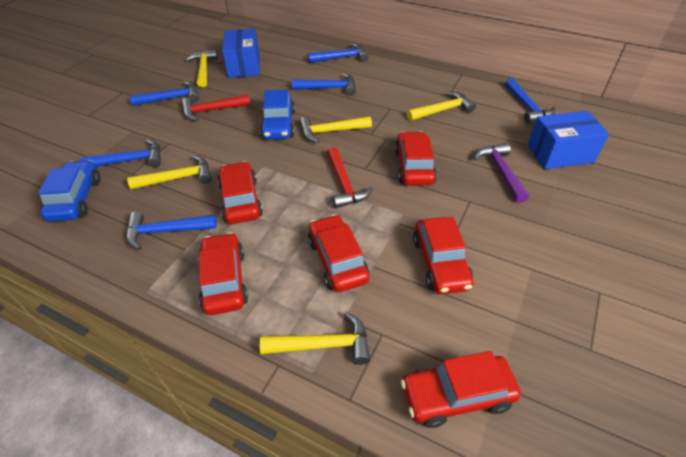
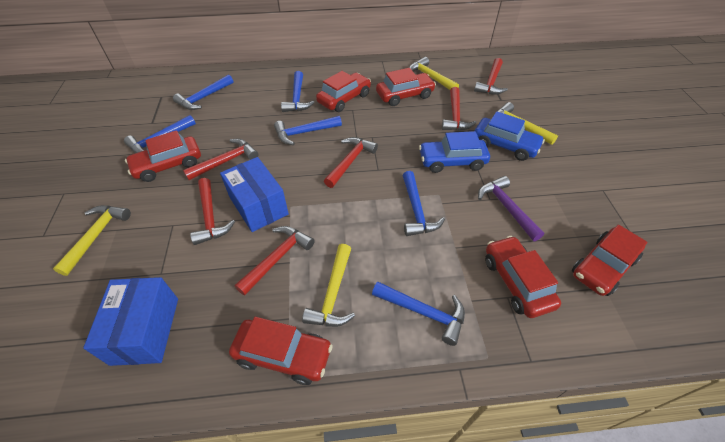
red hammer: [181,94,250,121] [327,147,373,208] = 2 -> [183,139,258,180] [190,178,235,245] [235,226,315,296] [324,137,378,188] [442,87,477,131] [474,58,508,94] = 6
yellow hammer: [127,155,212,190] [186,49,218,87] [259,312,371,365] [299,116,372,143] [407,91,476,121] = 5 -> [53,205,131,276] [302,244,355,327] [409,57,459,90] [497,102,558,145] = 4

